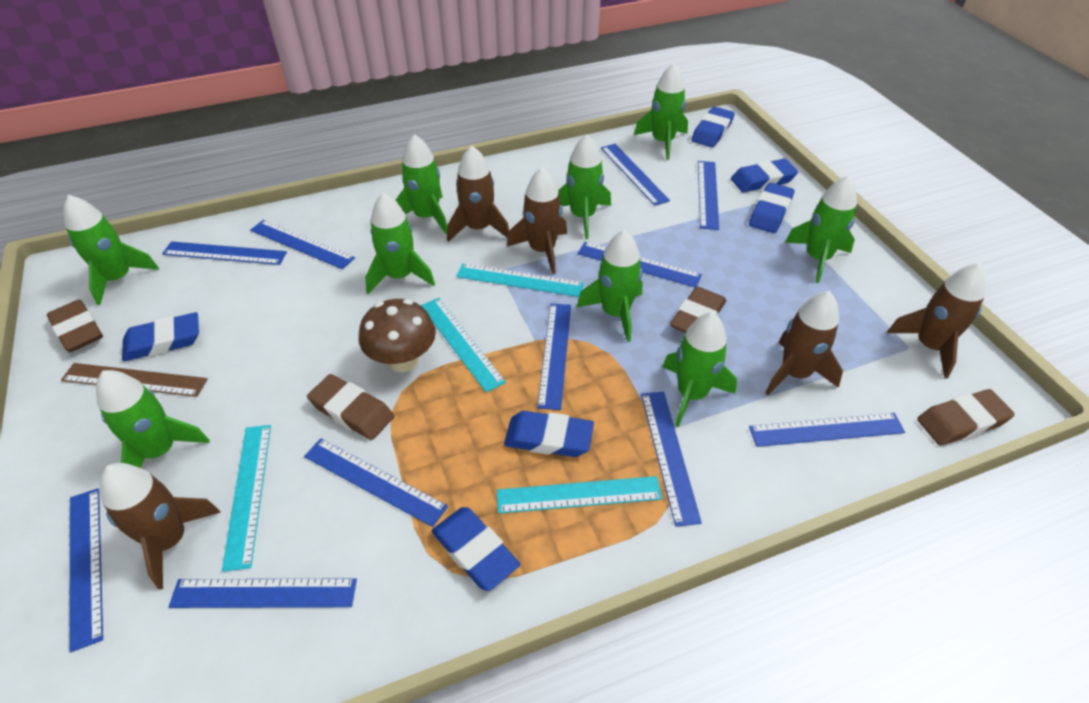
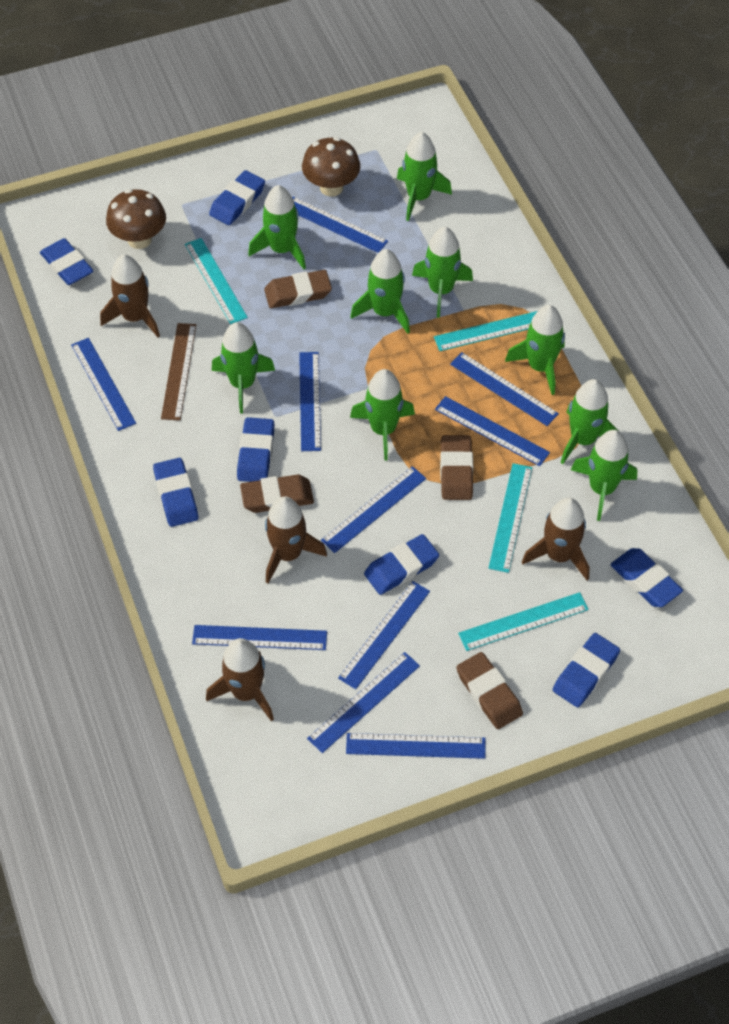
blue eraser: [122,312,199,361] [432,507,520,591] [504,411,594,457] [691,107,735,147] [731,158,798,193] [749,182,794,233] = 6 -> [40,238,94,285] [153,458,199,527] [209,170,265,225] [237,417,274,482] [364,534,439,595] [553,633,620,708] [610,548,683,607] = 7
blue ruler: [69,488,103,652] [162,241,287,265] [169,579,357,608] [250,220,355,269] [304,438,448,527] [537,303,571,410] [578,242,702,287] [601,144,670,206] [641,392,702,527] [698,161,719,230] [749,413,905,447] = 11 -> [71,338,136,431] [192,625,327,650] [292,197,388,253] [299,352,321,451] [307,652,420,753] [321,466,426,553] [338,581,430,689] [346,733,486,759] [435,396,550,466] [450,352,559,426] = 10
brown mushroom: [359,299,436,372] = 1 -> [106,189,166,249] [302,137,360,197] = 2
brown rocket: [100,463,221,590] [447,146,509,242] [507,167,567,274] [766,291,843,395] [887,263,986,378] = 5 -> [100,254,160,337] [206,638,274,721] [265,496,327,583] [522,498,590,580] = 4

